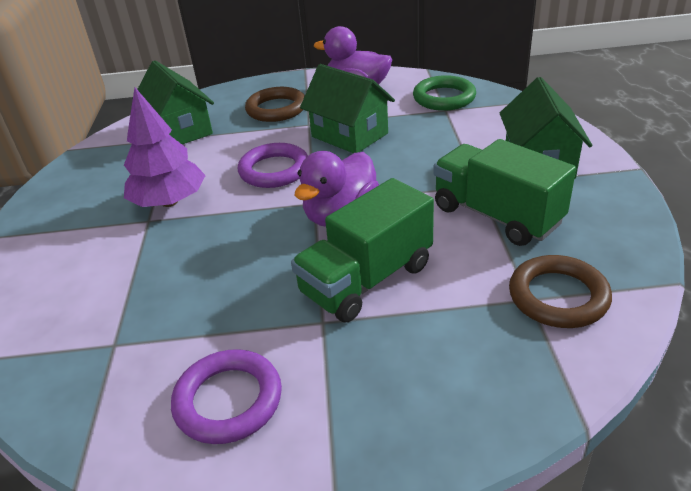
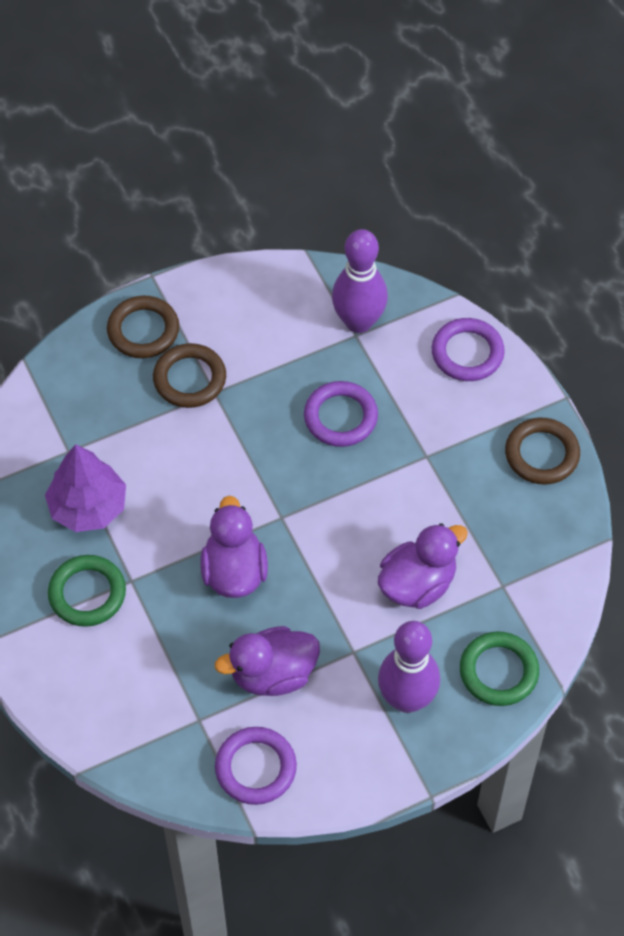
brown ring: [245,87,305,122] [509,255,612,328] = 2 -> [107,296,179,358] [153,343,226,408] [505,418,580,484] = 3
green house: [137,60,214,144] [300,64,395,153] [500,77,592,179] = 3 -> none = 0
green ring: [413,75,476,111] = 1 -> [48,555,126,627] [460,631,539,706] = 2
green truck: [291,178,434,322] [433,139,576,246] = 2 -> none = 0
purple bowling pin: none = 0 -> [332,229,388,333] [378,621,440,713] = 2
purple duck: [295,151,379,227] [314,26,392,84] = 2 -> [200,496,268,598] [215,626,320,696] [378,523,468,609] = 3
purple ring: [171,349,282,444] [238,143,308,188] = 2 -> [215,727,297,805] [304,381,378,447] [432,318,505,381] = 3

